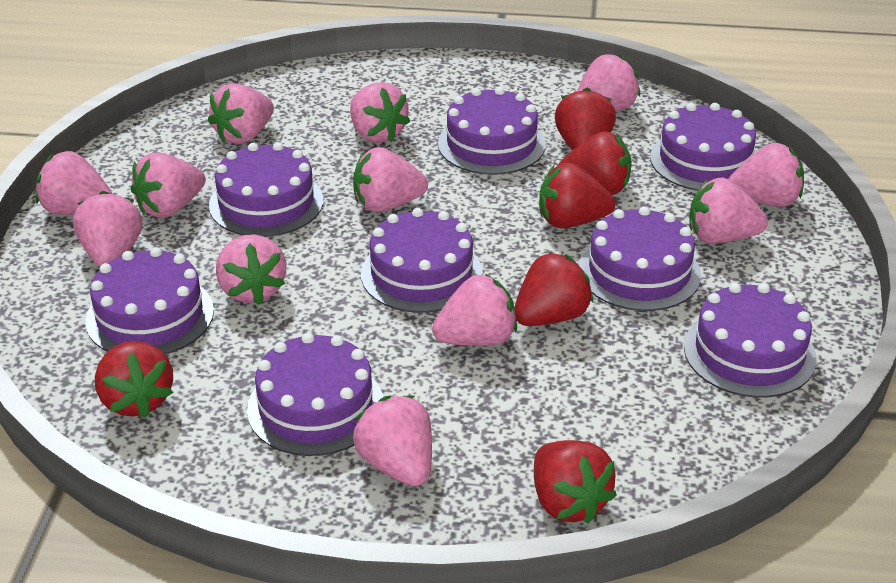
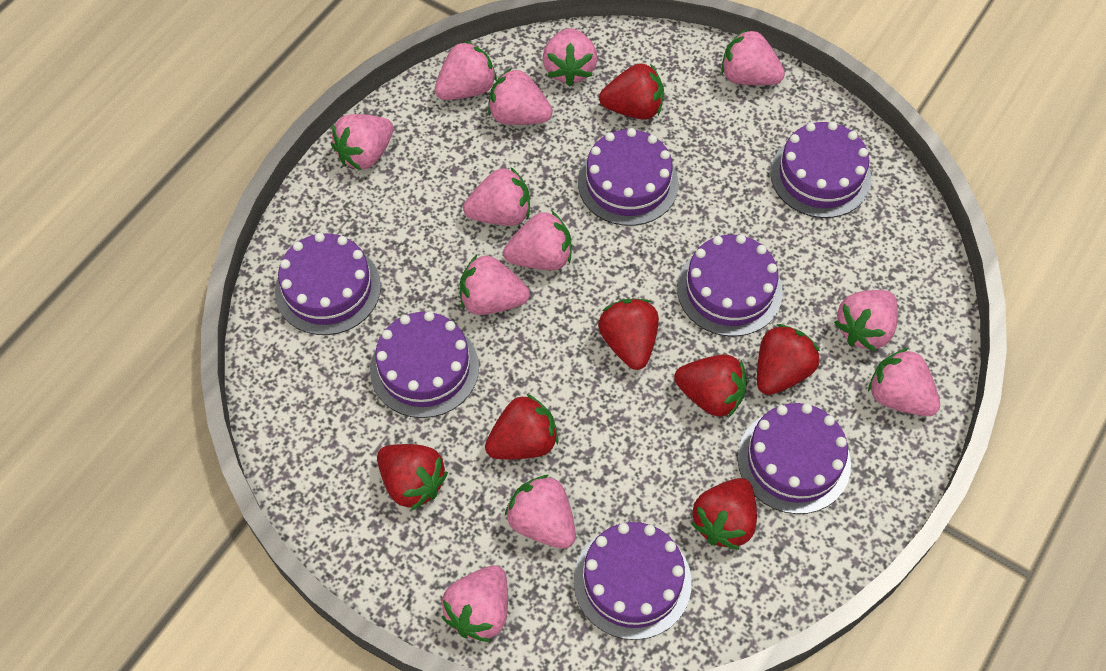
purple cake: [85,247,214,354] [209,142,323,237] [247,333,383,456] [361,208,483,313] [438,87,546,175] [579,206,701,311] [650,103,756,191] [684,283,817,398] = 8 -> [275,233,381,335] [370,311,479,418] [574,522,692,640] [578,128,679,226] [677,234,783,337] [738,403,851,514] [770,121,872,218] = 7
red strawberry: [95,341,173,418] [514,252,593,326] [534,440,617,524] [539,163,616,228] [555,88,616,150] [558,131,632,195] = 6 -> [377,444,448,511] [485,394,558,459] [598,299,659,370] [599,63,664,120] [674,354,747,418] [691,478,757,550] [757,324,820,395] = 7

